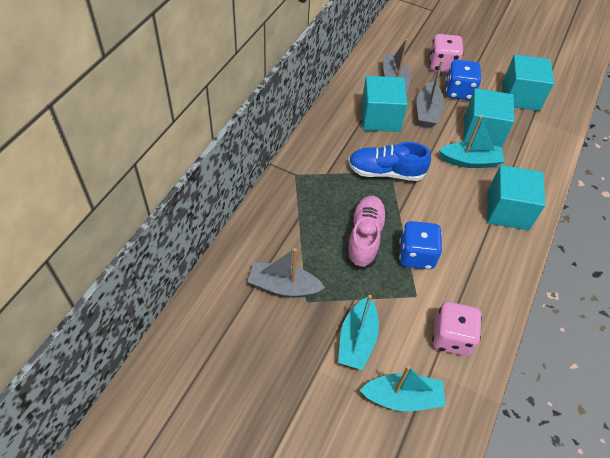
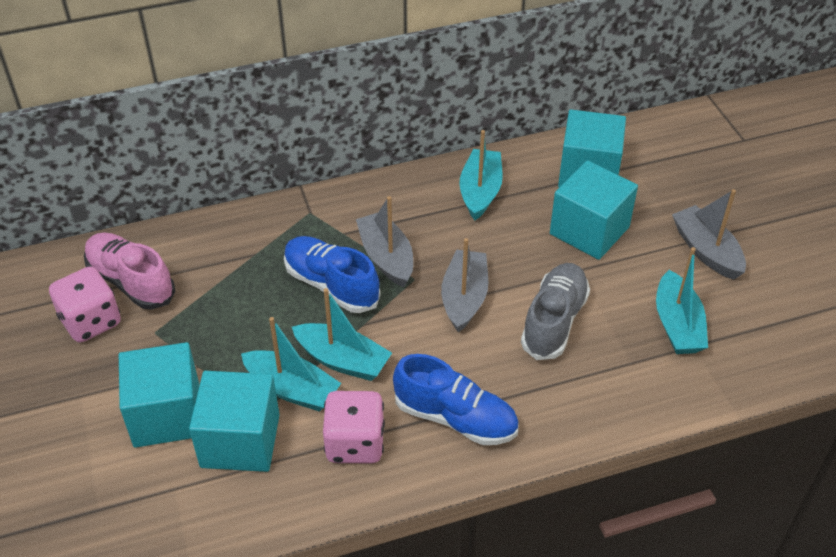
blue dice: [399,221,442,269] [445,60,482,100] = 2 -> none = 0
blue shoe: [348,142,431,181] = 1 -> [284,236,381,313] [393,354,519,445] = 2
grey shoe: none = 0 -> [521,263,590,360] = 1
turquoise boat: [338,295,379,370] [359,366,446,411] [439,116,505,168] = 3 -> [241,317,341,412] [292,288,392,381] [460,130,503,220] [656,247,708,354] = 4

